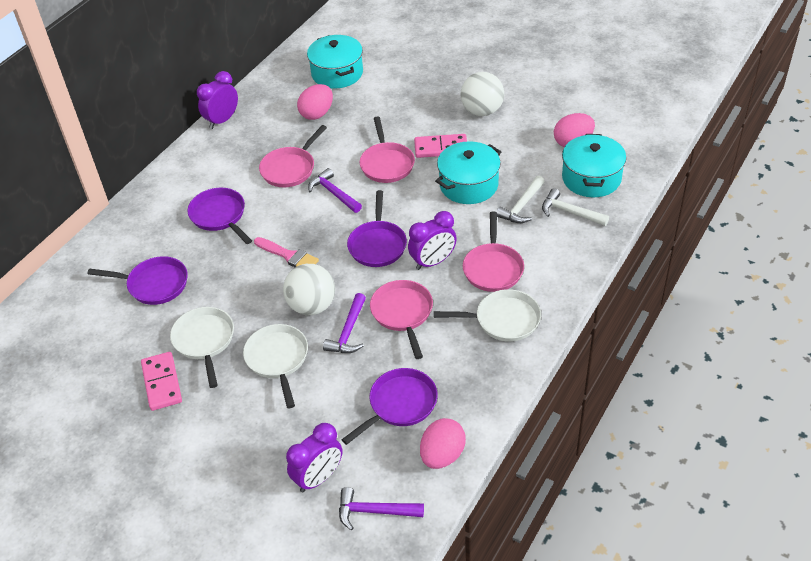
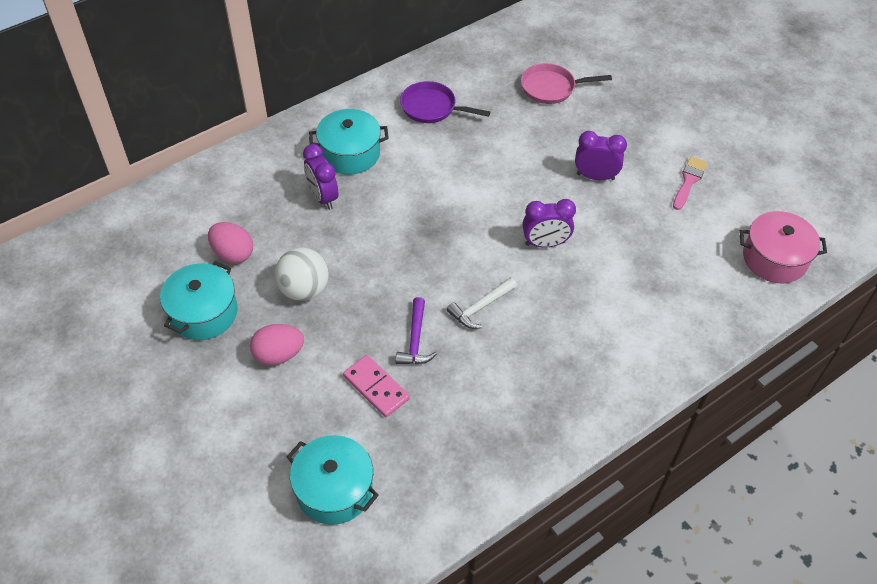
pink domino: [141,352,182,411] [414,134,467,158] = 2 -> [343,355,410,417] = 1
pink egg: [297,84,333,120] [420,418,466,469] [554,113,595,147] = 3 -> [208,222,253,264] [250,324,304,365] = 2
pink pan: [259,125,327,187] [360,117,415,183] [370,280,433,359] [463,211,524,292] = 4 -> [521,63,612,104] = 1
pink pot: none = 0 -> [739,211,827,283] = 1
purple hammer: [308,168,362,213] [323,293,366,353] [339,487,424,530] = 3 -> [396,297,437,364] = 1
purple pan: [87,256,188,305] [187,188,252,244] [341,368,438,445] [347,190,407,267] = 4 -> [400,81,490,123] = 1
white ball: [283,264,335,315] [461,72,504,116] = 2 -> [275,247,329,301] = 1
white hammer: [496,176,545,223] [542,188,609,226] = 2 -> [447,277,517,329] = 1
white pan: [170,307,234,388] [243,324,308,408] [434,289,541,342] = 3 -> none = 0

